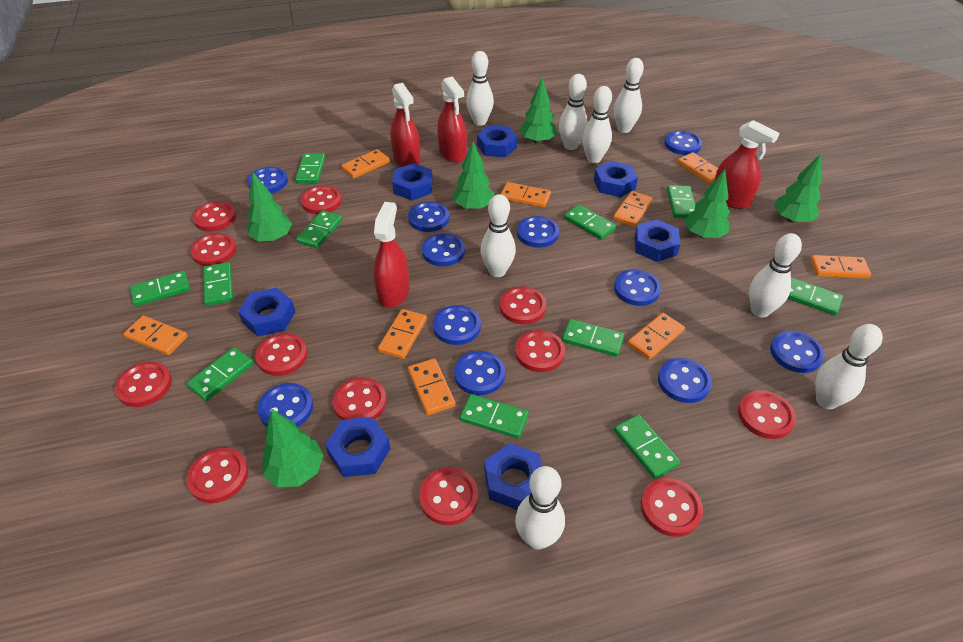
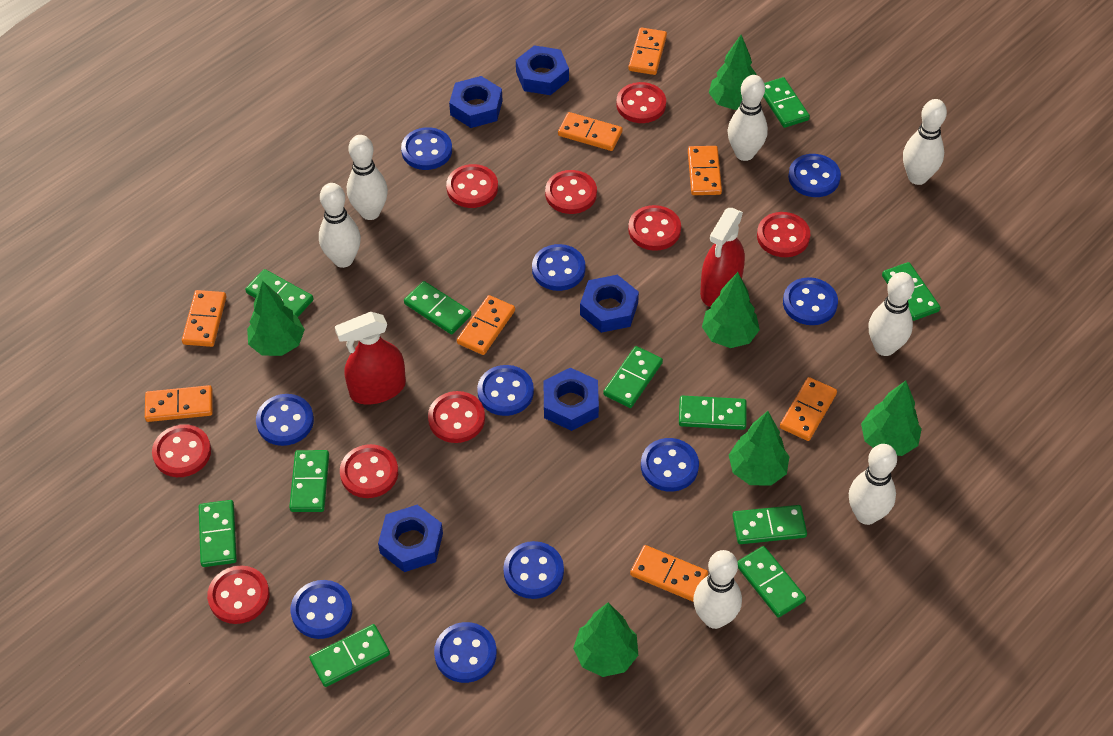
blue button: [247,167,288,193] [257,383,313,427] [408,202,449,232] [422,233,465,266] [433,305,481,345] [454,351,505,395] [517,216,559,248] [614,269,661,306] [658,358,712,403] [664,131,702,155] [770,331,825,373] = 11 -> [256,394,314,446] [290,580,353,639] [401,127,452,170] [434,622,497,683] [477,365,534,416] [503,541,564,599] [532,244,585,291] [641,438,699,492] [783,277,838,325] [788,154,841,197] = 10
blue nut: [238,288,295,337] [325,417,391,477] [392,163,433,201] [477,125,517,157] [485,443,542,510] [594,161,638,197] [634,219,681,262] = 7 -> [378,505,443,572] [449,76,503,128] [516,45,569,95] [544,368,599,431] [580,275,639,333] = 5
orange domino: [123,316,188,355] [341,149,390,178] [378,309,427,359] [408,358,456,415] [501,182,551,208] [613,191,653,227] [628,313,685,360] [677,152,718,184] [810,255,871,279] = 9 -> [145,385,213,422] [182,290,226,347] [457,295,515,355] [558,112,623,151] [628,27,667,75] [630,545,708,602] [688,146,722,195] [780,377,837,441] = 8
red button: [115,361,172,407] [186,448,248,503] [190,233,237,266] [192,201,236,232] [255,333,307,376] [300,185,342,214] [333,377,387,420] [419,467,478,525] [499,286,546,325] [515,330,565,372] [641,478,703,537] [738,390,796,439] = 12 -> [152,424,211,477] [207,565,270,624] [340,444,398,498] [428,391,485,443] [446,164,498,208] [545,170,597,214] [616,82,666,123] [628,205,681,251] [757,212,810,257] = 9
red spray bottle: [373,202,410,308] [390,83,421,167] [437,76,467,162] [714,120,780,209] = 4 -> [335,312,406,404] [700,208,745,307] = 2
white bowling pin: [466,51,494,126] [480,194,516,277] [515,466,565,550] [559,74,588,150] [582,86,612,163] [614,58,644,133] [749,233,802,318] [815,324,883,409] = 8 -> [319,183,361,268] [347,135,388,220] [693,550,742,629] [727,75,768,161] [849,444,897,525] [868,272,915,356] [903,99,947,185] = 7

